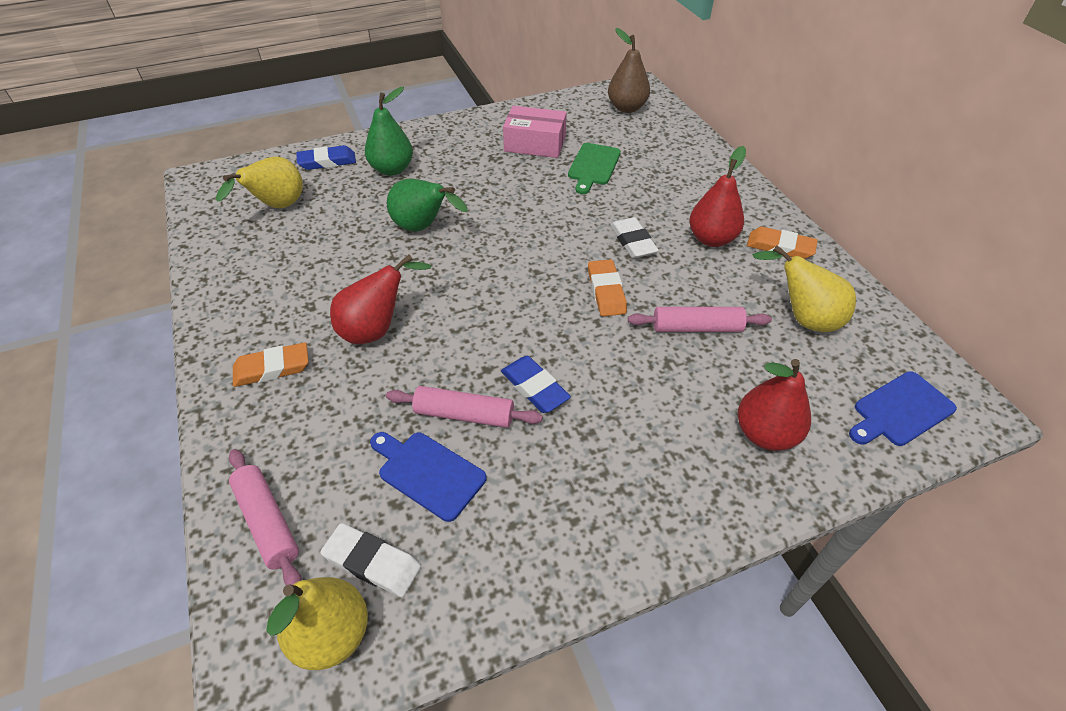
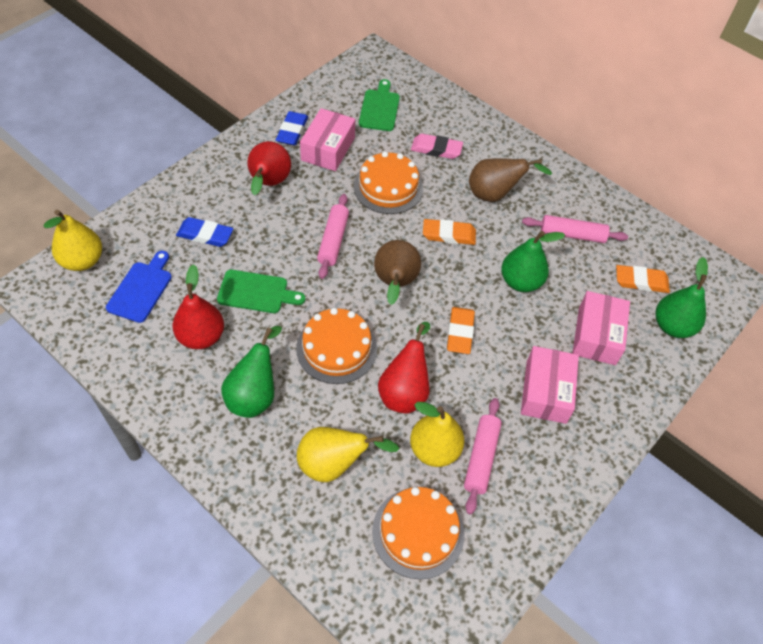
blue cutting board: [370,432,487,522] [849,371,957,446] = 2 -> [106,251,172,323] = 1
brown pear: [608,28,650,113] = 1 -> [374,240,421,305] [469,158,552,202] = 2
green cutting board: [568,143,621,194] = 1 -> [217,270,305,313] [359,79,400,131] = 2
green pear: [365,87,413,176] [387,179,467,231] = 2 -> [221,326,282,418] [501,231,565,292] [656,257,708,338] = 3
orange cake: none = 0 -> [296,308,377,384] [354,151,423,214] [372,487,465,579] = 3
pink box: [503,106,567,158] = 1 -> [300,108,355,171] [521,346,579,424] [572,291,630,365] = 3
pink eraser: none = 0 -> [411,134,463,159] = 1
white eraser: [320,523,421,597] [610,217,659,258] = 2 -> none = 0

